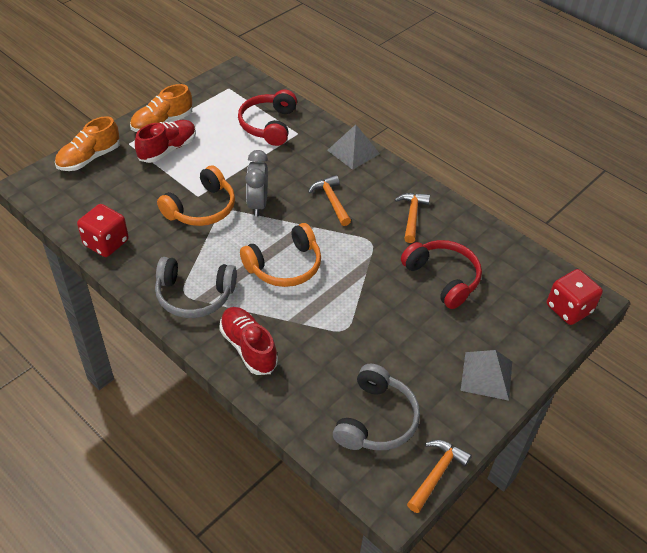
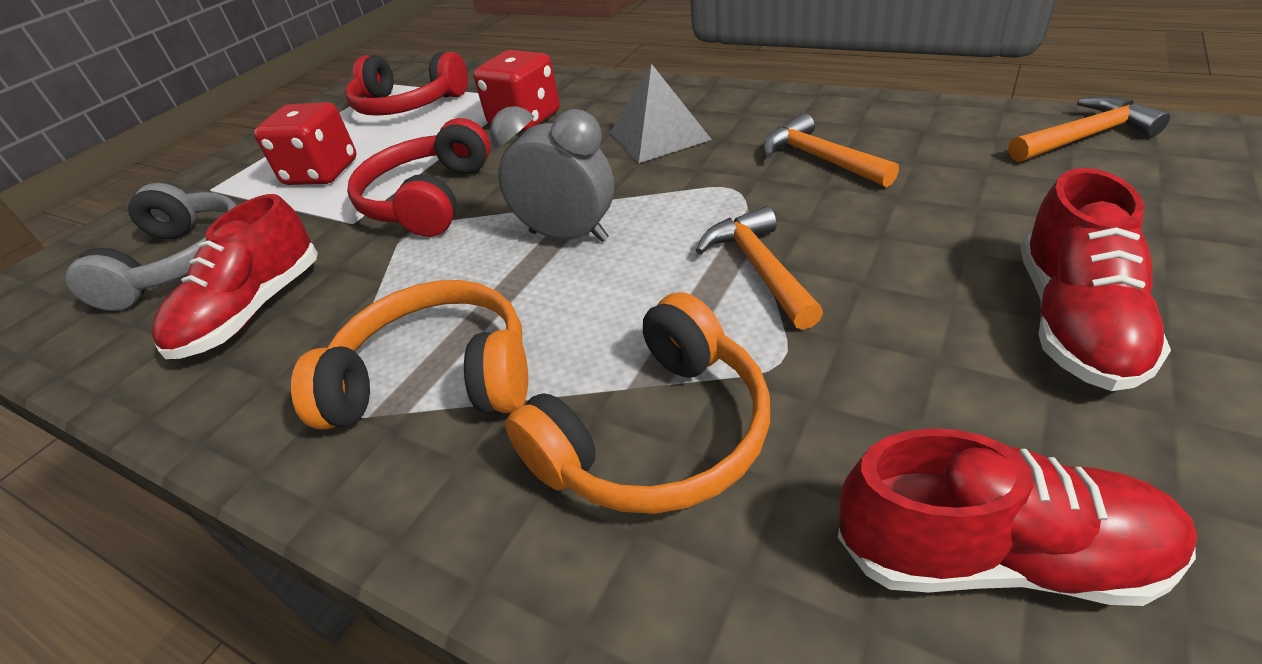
grey headphones: [155,257,237,318] [333,364,420,450] = 2 -> [66,183,237,311] = 1
grey pyramid: [327,125,380,170] [461,350,512,401] = 2 -> [610,64,712,163] = 1
orange shoe: [55,116,120,171] [130,84,192,132] = 2 -> none = 0
red shoe: [135,120,196,163] [219,307,278,375] = 2 -> [152,194,318,359] [838,428,1198,606] [1020,168,1171,391] = 3

